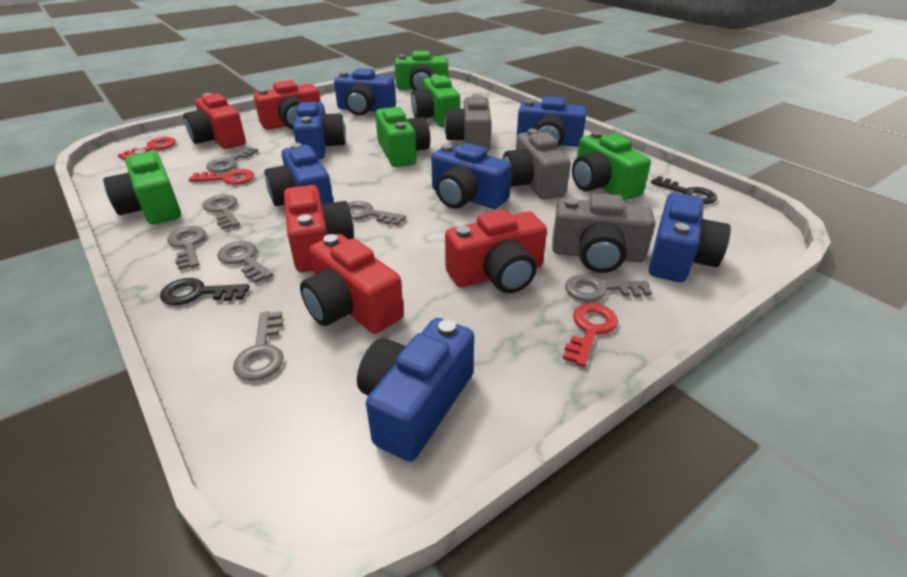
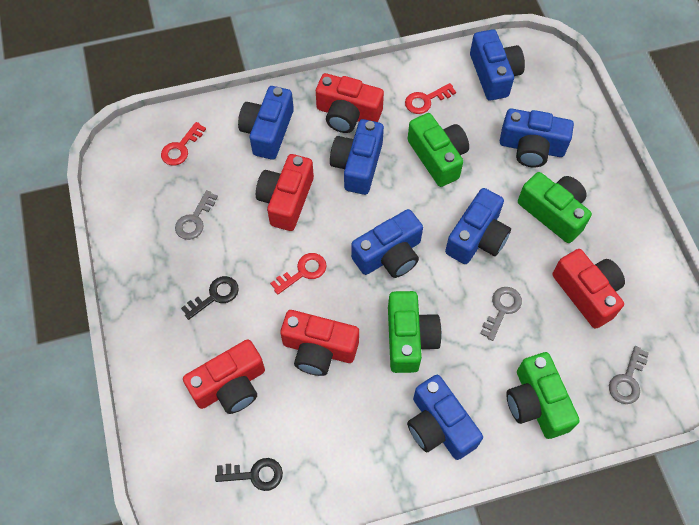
green camera: [103,149,181,224] [375,107,430,167] [395,51,448,90] [411,74,460,127] [572,131,651,201] = 5 -> [388,291,442,373] [408,113,469,187] [506,352,580,439] [518,172,592,243] = 4
grey camera: [444,94,491,151] [502,129,571,199] [552,193,655,273] = 3 -> none = 0
grey key: [167,226,206,270] [203,194,240,230] [206,146,258,173] [217,241,273,283] [233,311,284,381] [348,201,406,226] [565,274,652,302] = 7 -> [175,190,218,240] [480,287,522,341] [609,346,649,404] = 3

